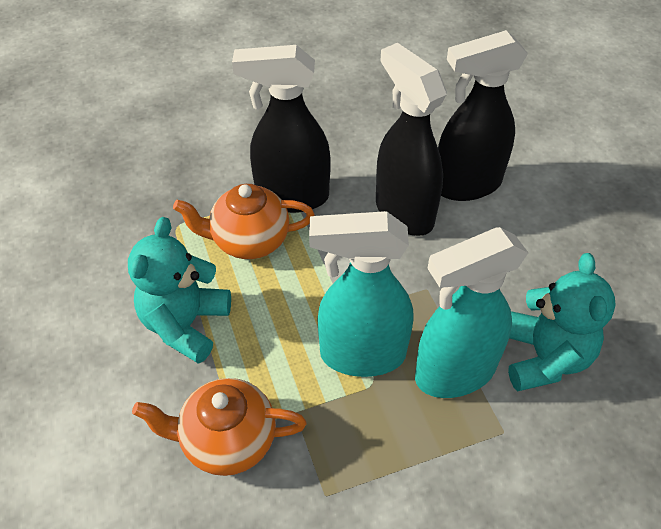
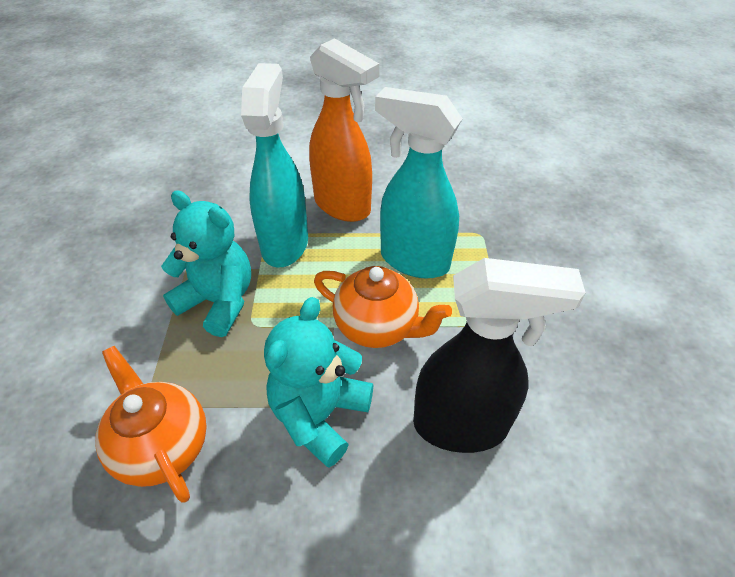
black spray bottle: [232,45,331,213] [376,43,447,236] [438,30,528,201] = 3 -> [413,258,586,453] = 1
orange spray bottle: none = 0 -> [309,38,379,222] = 1

